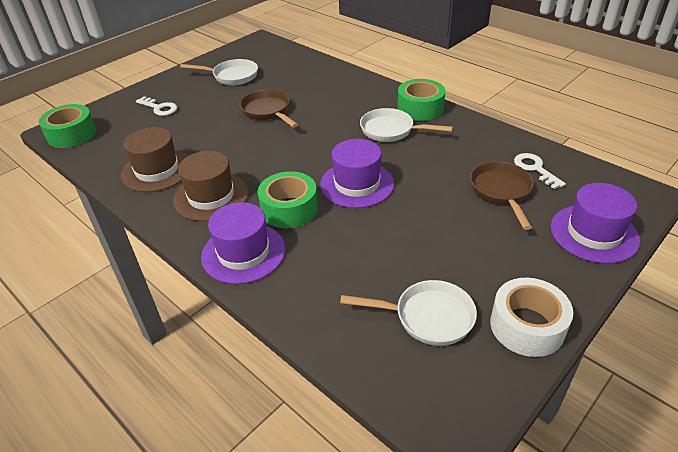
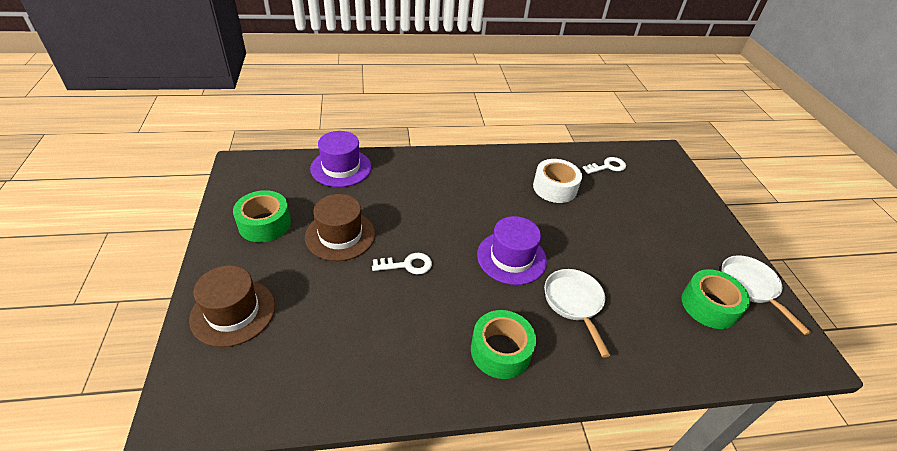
brown pan: [240,90,298,128] [470,162,534,230] = 2 -> none = 0
purple hat: [201,202,286,284] [320,139,394,208] [550,183,640,264] = 3 -> [310,131,372,187] [477,216,547,285] = 2
white pan: [180,59,258,85] [340,280,477,346] [360,108,453,142] = 3 -> [544,269,610,357] [721,255,811,335] = 2

